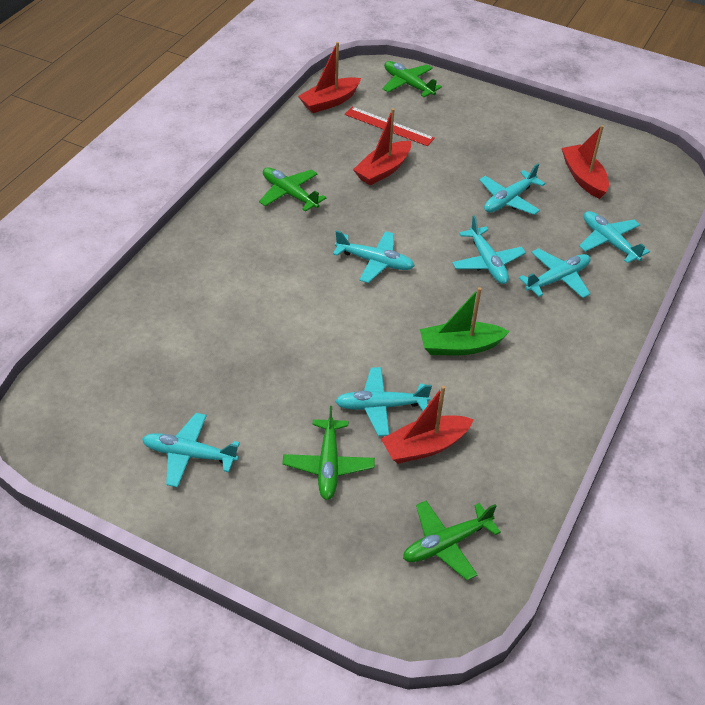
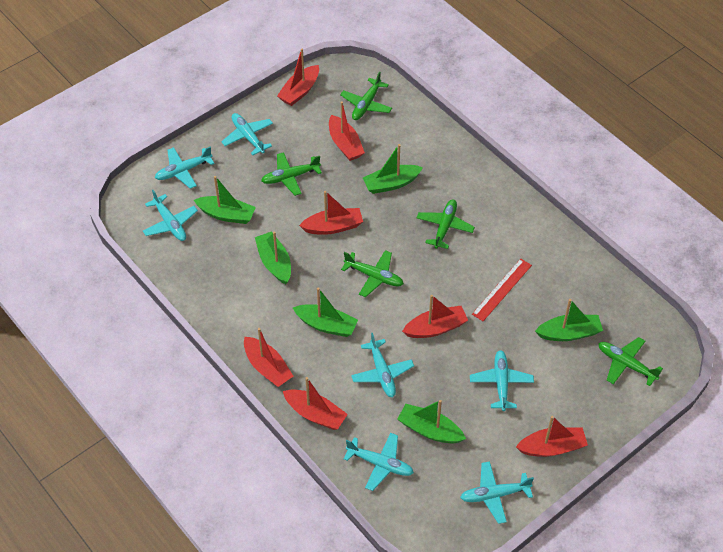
green boat: [420,287,510,355] = 1 -> [194,176,256,224] [255,231,291,284] [293,287,358,337] [363,144,423,194] [397,400,466,443] [535,299,603,341] = 6
green plane: [259,167,326,212] [282,406,375,500] [382,61,442,97] [403,501,501,580] = 4 -> [261,152,322,196] [340,72,392,120] [341,250,404,297] [417,199,475,249] [598,337,663,386] = 5
red boat: [298,42,361,113] [353,108,411,186] [381,386,474,464] [562,125,609,199] = 4 -> [244,328,293,387] [277,49,319,106] [283,377,348,430] [299,191,363,235] [329,101,365,161] [402,295,468,338] [516,416,588,457] = 7

